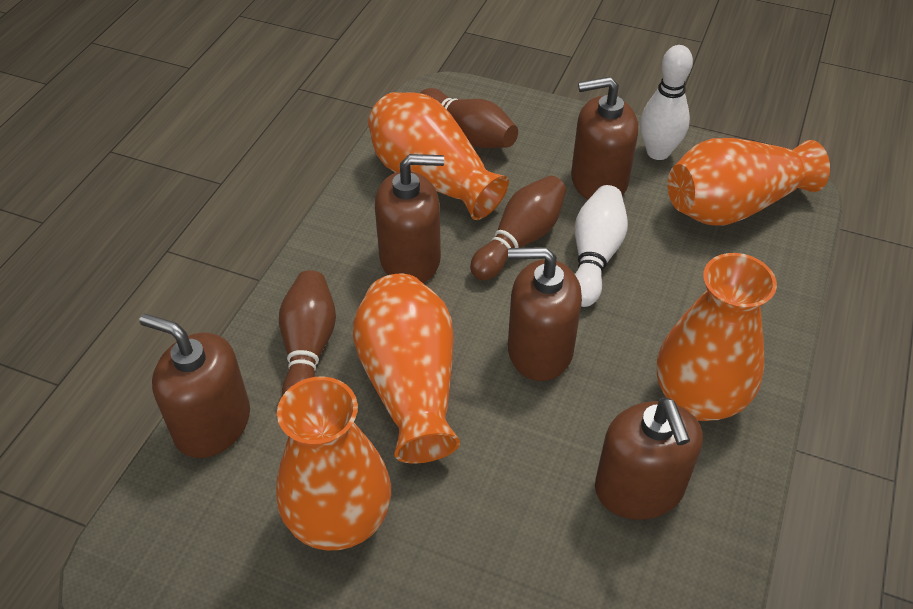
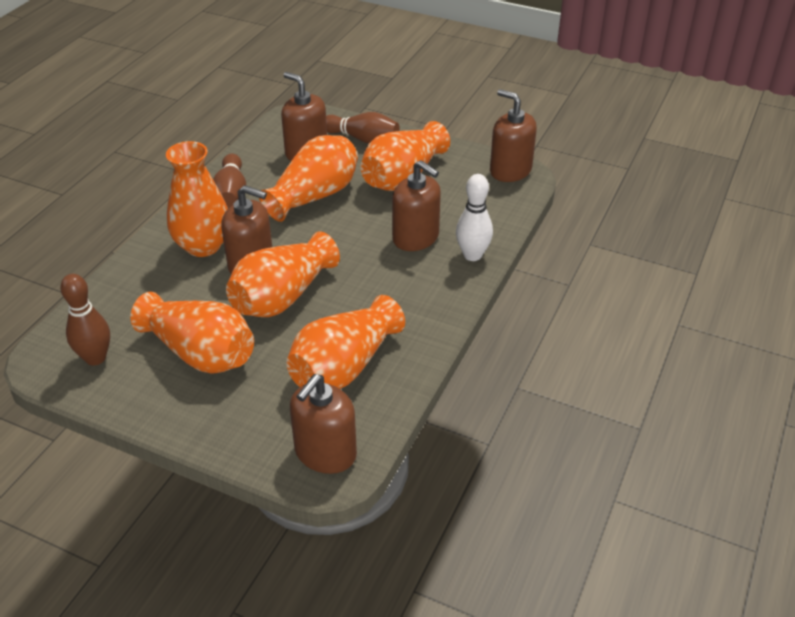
orange vase: [276,376,391,551] [353,274,460,464] [368,92,509,220] [657,253,777,421] [667,138,830,226] = 5 -> [130,292,254,373] [166,141,228,257] [226,231,340,317] [259,135,358,222] [286,295,405,389] [360,121,450,191] = 6
white bowling pin: [575,185,628,307] [640,45,693,160] = 2 -> [456,174,493,261] = 1

